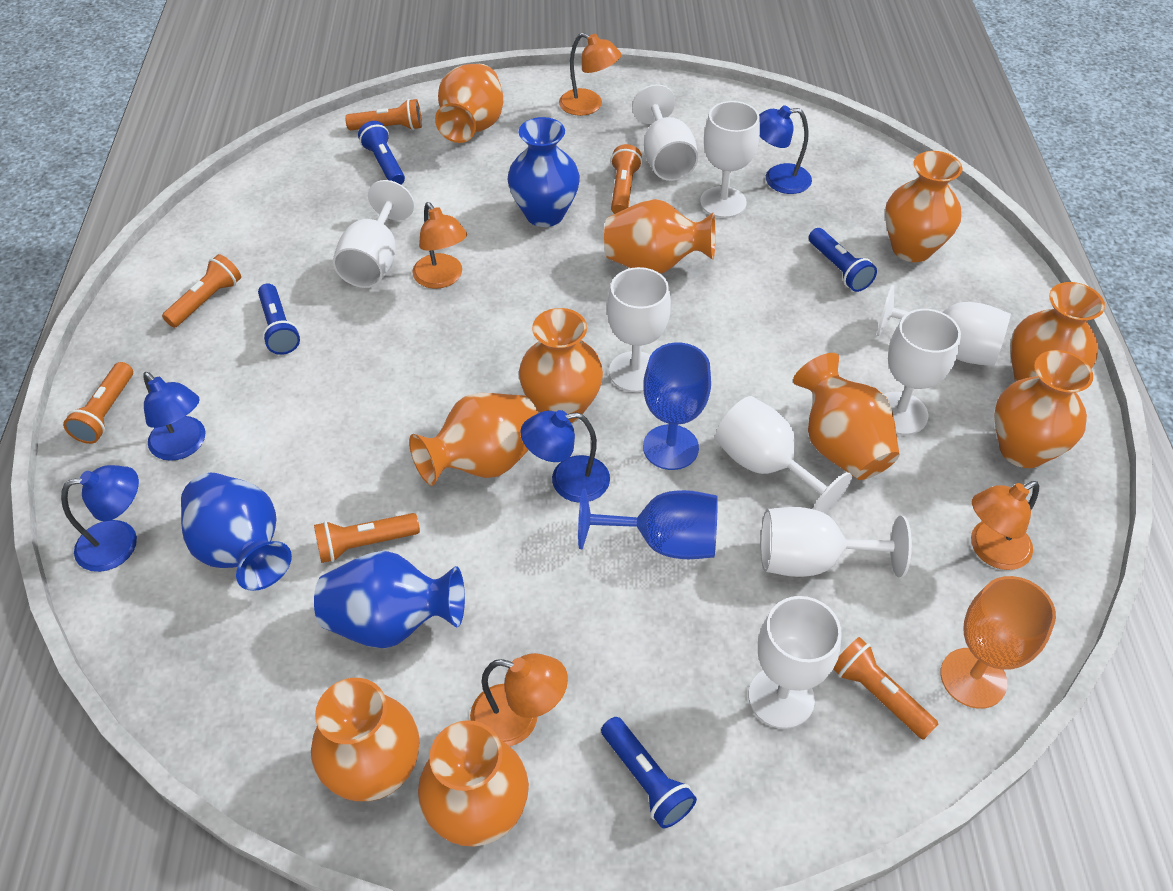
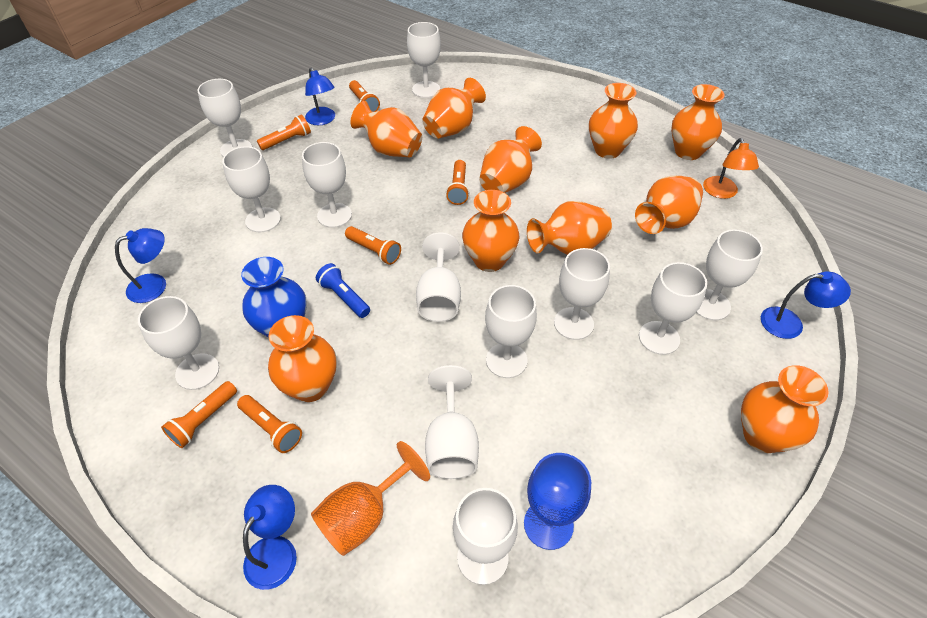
blue flashlight: [258,284,300,355] [358,121,405,185] [601,717,697,828] [809,228,877,292] = 4 -> [316,263,370,318] = 1
blue goblet: [578,489,718,559] [643,342,711,470] = 2 -> [524,453,591,550] = 1
blue vase: [181,473,292,591] [314,550,465,648] [508,117,580,227] = 3 -> [241,257,307,338] = 1
orange lamp: [412,202,467,289] [470,653,568,746] [559,33,621,116] [971,481,1039,570] = 4 -> [703,138,759,199] = 1
white goblet: [333,180,415,288] [607,267,671,392] [632,84,698,181] [700,101,760,218] [715,396,852,514] [749,596,842,729] [761,507,912,578] [877,285,1011,366] [884,309,961,435] = 9 -> [138,296,219,390] [197,79,252,157] [222,146,281,232] [302,142,352,228] [407,22,441,98] [416,233,461,322] [425,365,479,479] [453,488,518,585] [485,285,537,378] [554,248,610,340] [639,262,707,355] [696,229,763,320] = 12

